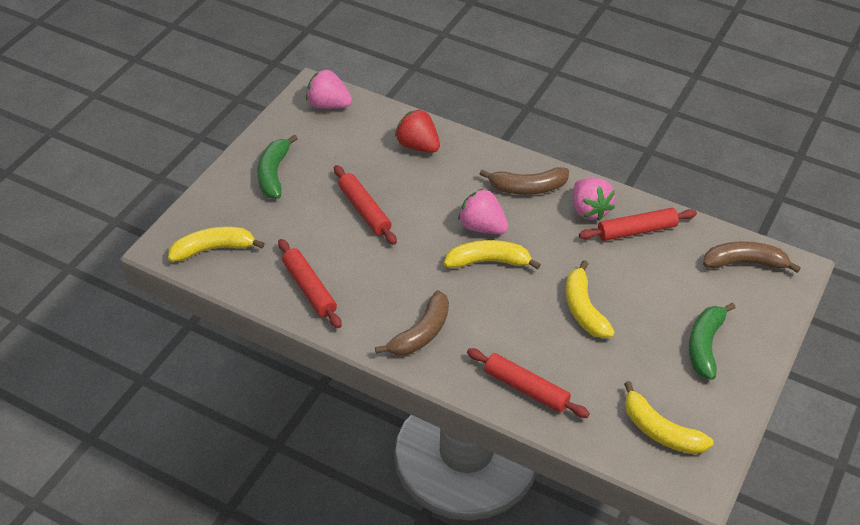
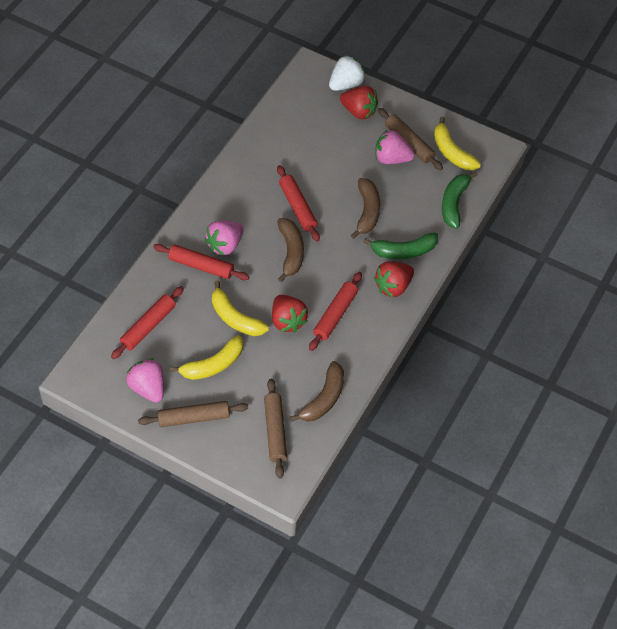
brown rolling pin: none = 0 -> [138,401,248,427] [264,379,287,478] [378,108,443,170] = 3
red strawberry: [395,109,440,153] = 1 -> [272,295,308,333] [340,86,378,119] [374,262,414,298] = 3
white strawberry: none = 0 -> [329,55,365,91] = 1
yellow banana: [168,226,265,262] [444,240,541,270] [566,260,615,338] [624,381,713,454] = 4 -> [170,335,243,380] [212,281,269,336] [434,117,481,170] = 3

